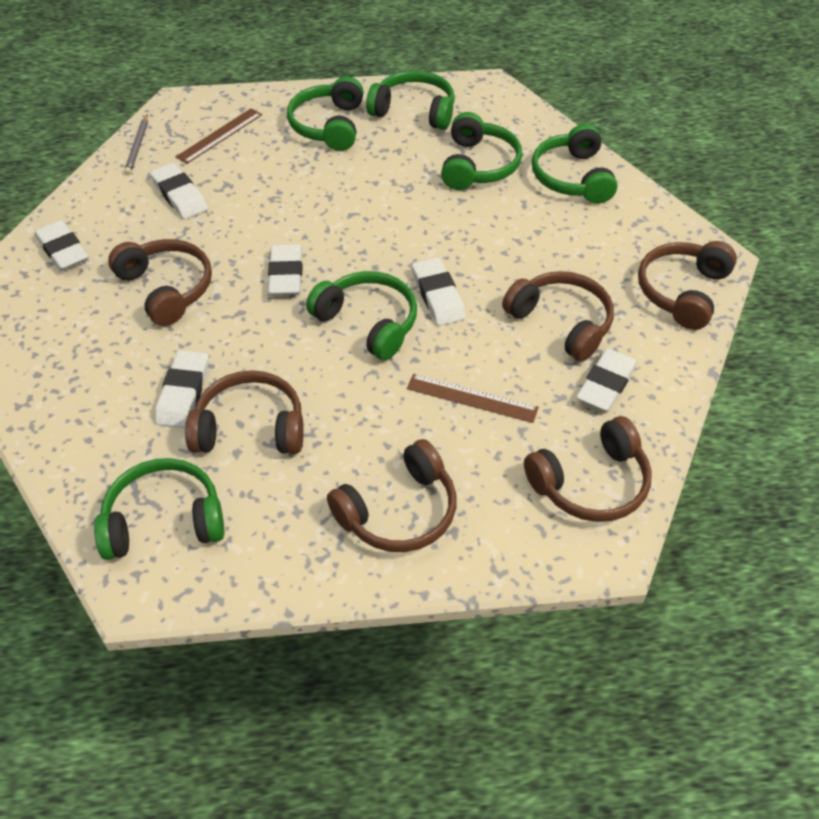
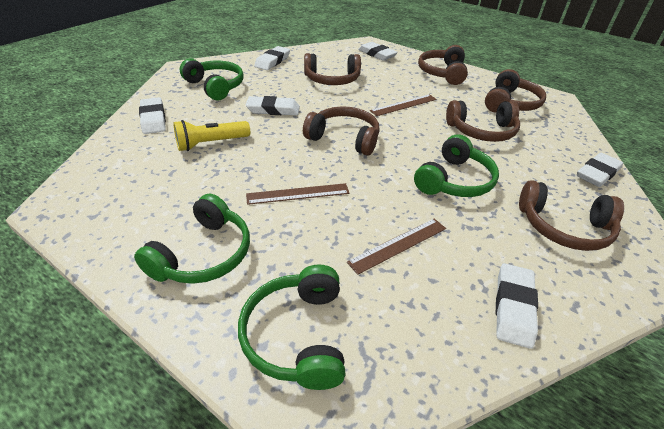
brown ruler: [176,108,262,164] [407,374,539,423] = 2 -> [246,183,350,205] [347,218,446,275] [370,94,437,116] = 3
green headphones: [94,458,224,560] [287,76,364,151] [306,271,417,360] [366,70,455,130] [441,112,522,190] [532,124,617,204] = 6 -> [134,194,250,284] [180,58,244,101] [238,264,345,390] [414,135,499,197] = 4
grey pencil: [124,115,148,174] = 1 -> none = 0
yellow flashlight: none = 0 -> [173,120,250,151] = 1

